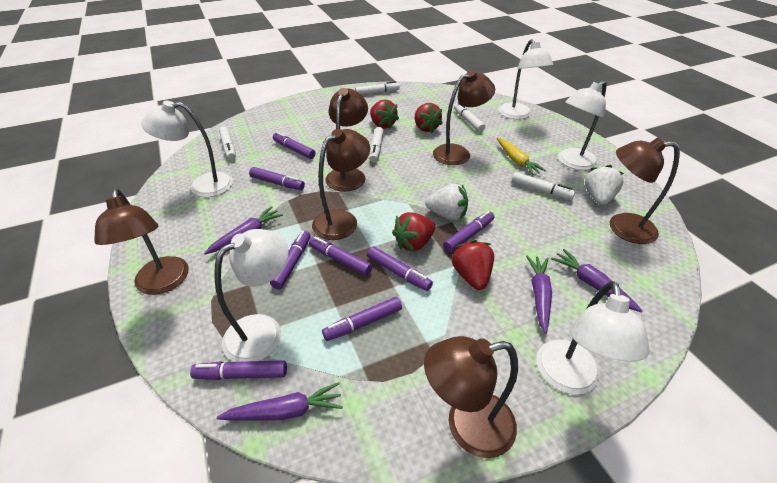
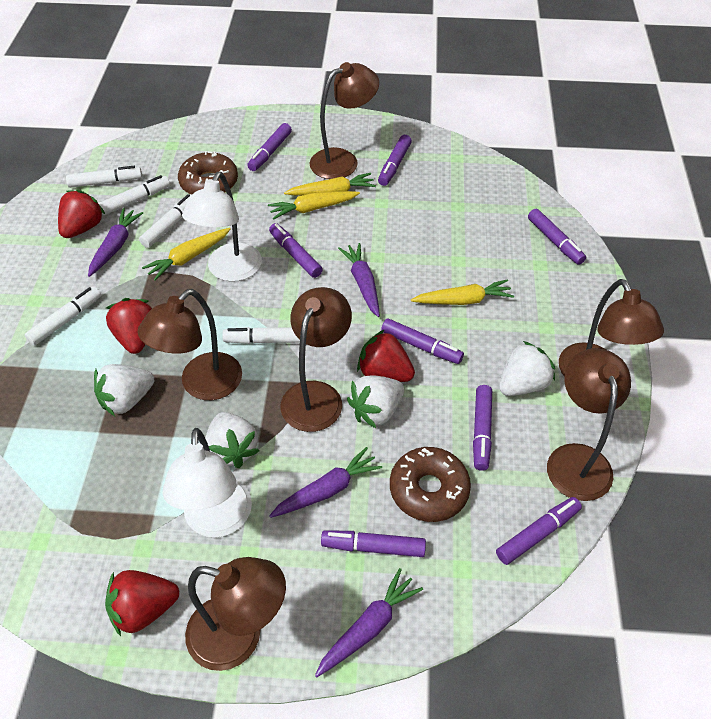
brown donut: none = 0 -> [178,151,238,194] [390,447,471,522] = 2
white lamp: [141,101,233,197] [214,229,289,362] [498,39,553,119] [537,281,650,394] [558,80,607,170] = 5 -> [163,428,252,537] [182,172,262,282] = 2
white strawberry: [425,184,468,220] [585,165,624,205] = 2 -> [94,364,154,416] [205,412,259,468] [347,375,404,428] [499,341,555,396] = 4
yellow carrot: [497,137,546,175] = 1 -> [142,228,231,281] [268,191,360,220] [284,173,376,196] [411,279,514,305] = 4

